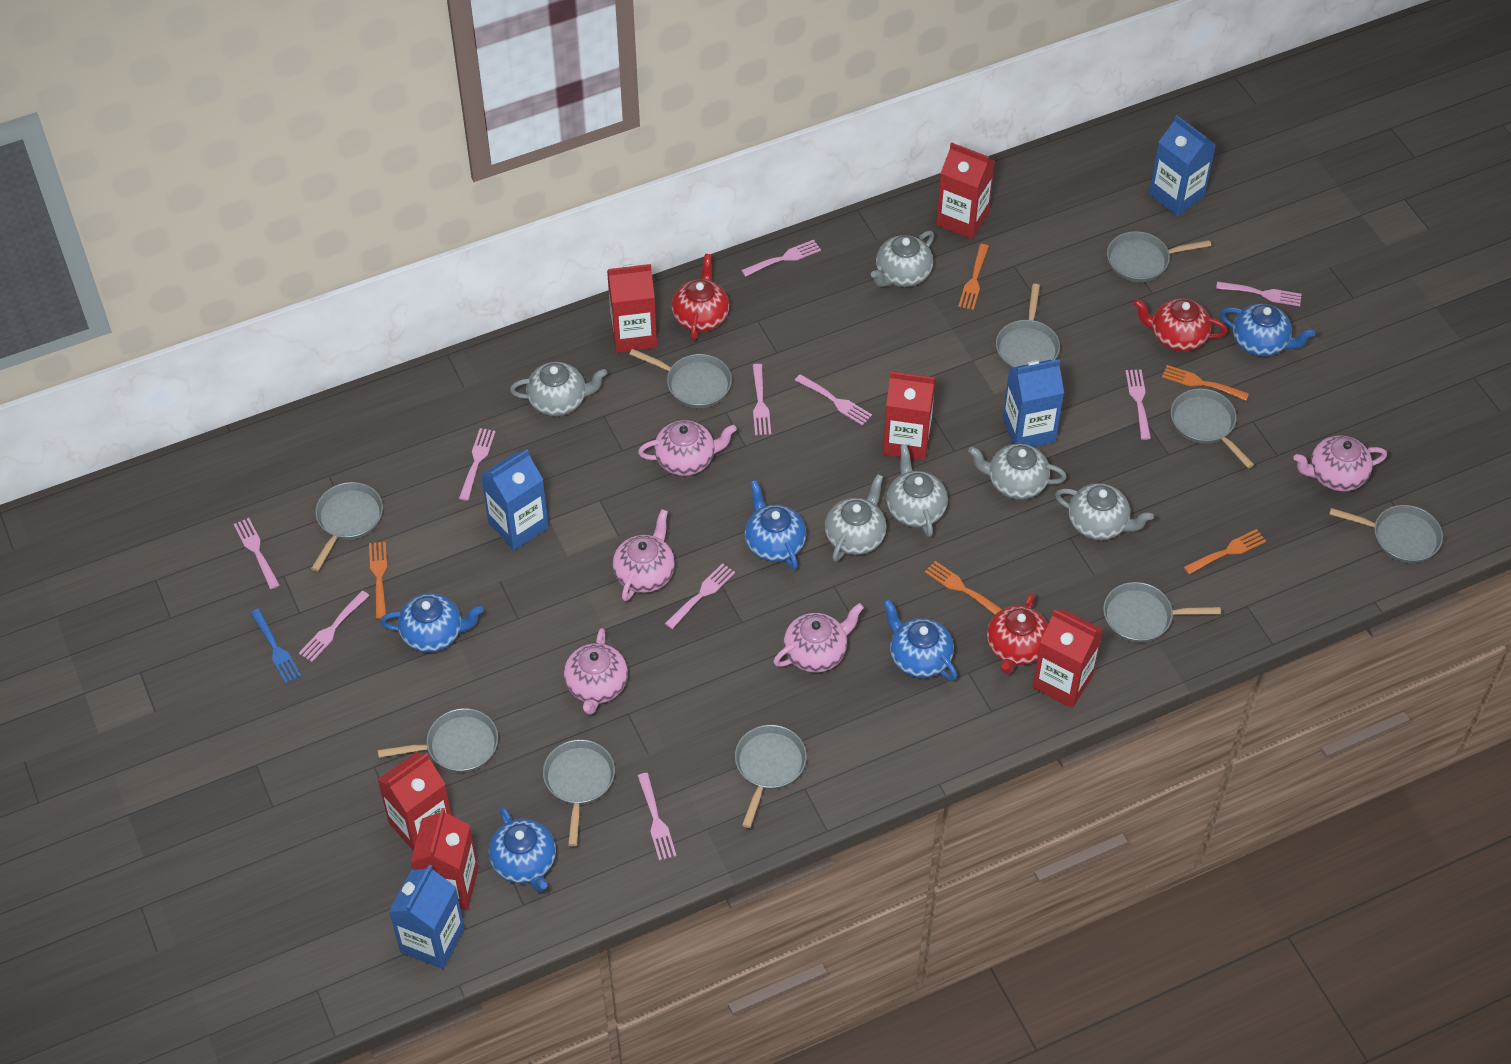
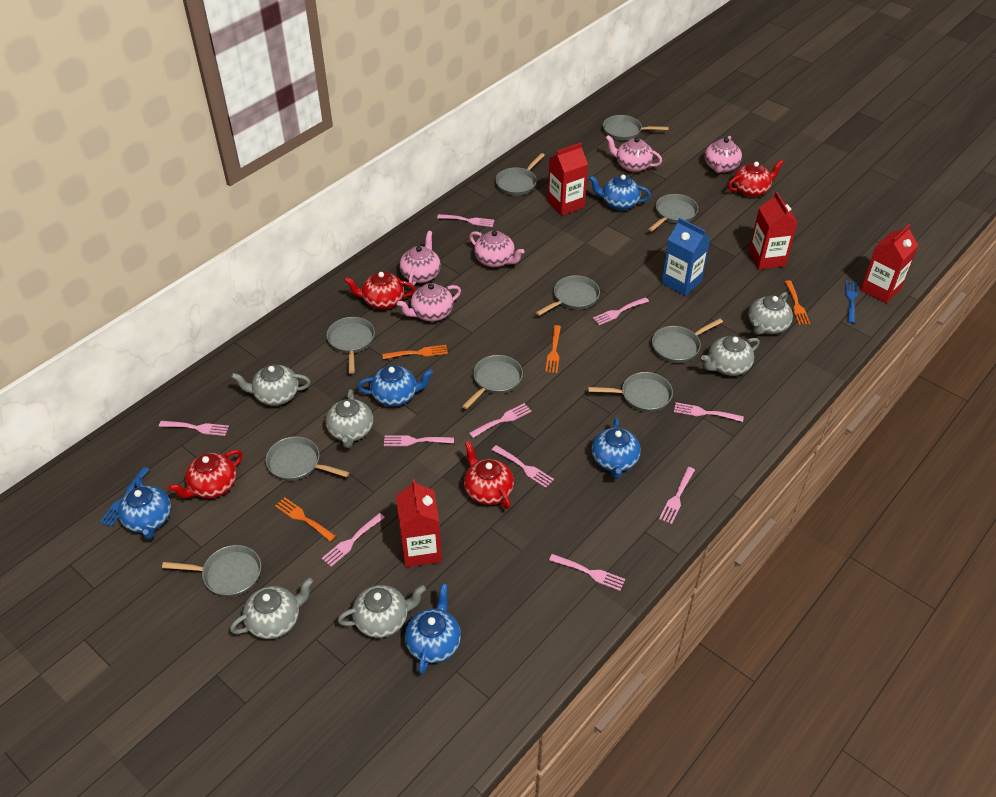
blue carton: [389,865,465,969] [481,449,549,550] [1003,359,1064,447] [1149,115,1216,216] = 4 -> [661,218,710,296] = 1
blue fork: [250,608,301,683] = 1 -> [100,467,150,527] [845,281,858,323] = 2
orange fork: [369,541,387,619] [925,561,1002,615] [958,244,989,310] [1162,365,1249,400] [1184,529,1266,575] = 5 -> [275,497,336,542] [382,345,448,359] [545,325,561,373] [785,280,810,325] = 4
red carton: [378,752,452,851] [411,808,478,910] [607,264,657,353] [883,371,936,460] [936,142,995,239] [1032,609,1104,708] = 6 -> [396,479,442,567] [548,143,588,216] [749,192,798,270] [861,224,919,303] = 4
red teapot: [671,254,729,340] [987,593,1048,674] [1133,298,1227,352] = 3 -> [168,450,243,498] [344,271,415,309] [464,441,514,509] [728,159,784,197] = 4

